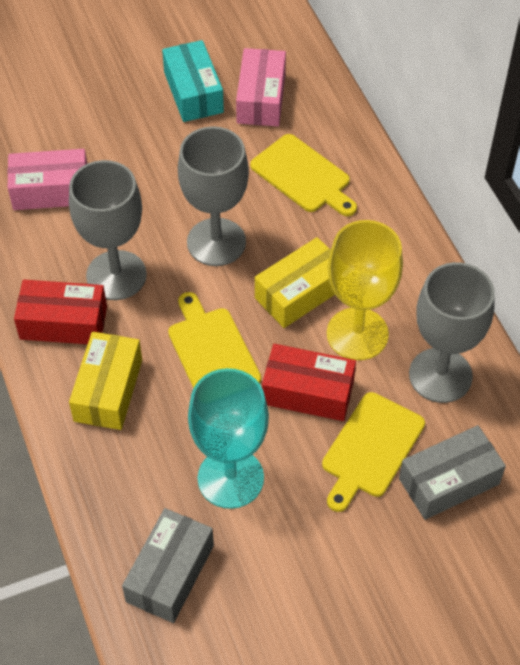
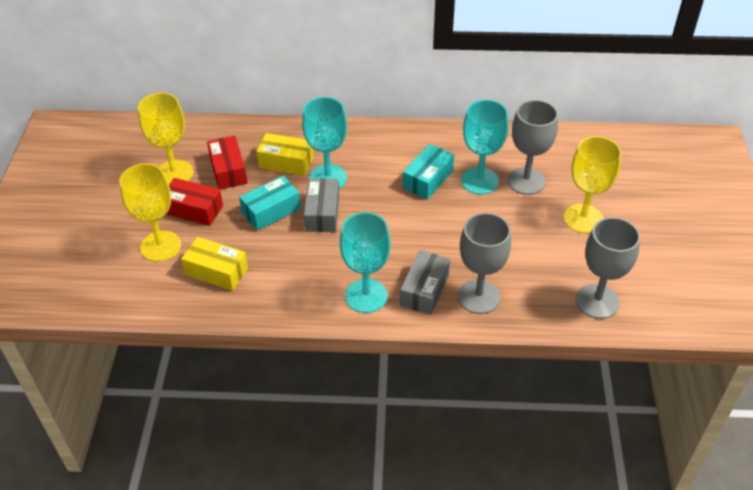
pink box: [7,149,87,210] [236,48,286,126] = 2 -> none = 0
turquoise box: [162,40,224,122] = 1 -> [239,176,301,231] [403,144,454,200] = 2
turquoise goblet: [188,368,269,509] = 1 -> [302,97,347,188] [340,212,391,313] [461,100,509,195] = 3
yellow cutting board: [168,292,261,388] [250,134,357,216] [322,392,425,512] = 3 -> none = 0
yellow goblet: [327,220,403,360] = 1 -> [119,163,181,262] [138,93,194,184] [563,136,621,233] = 3

